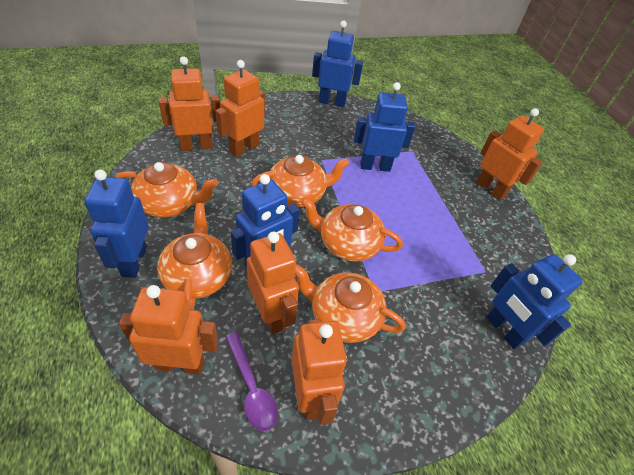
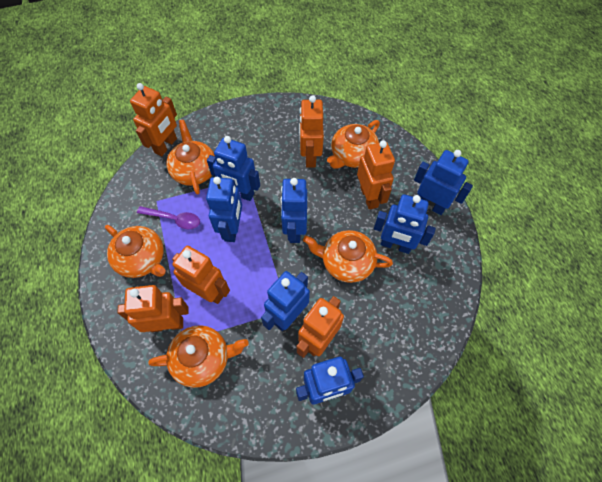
blue robot: [84,170,149,278] [231,174,300,268] [312,20,363,107] [354,82,415,172] [486,254,583,349] = 5 -> [206,177,242,242] [207,136,260,201] [261,271,310,331] [280,178,307,243] [296,357,364,405] [374,194,436,254] [414,150,473,215] = 7

